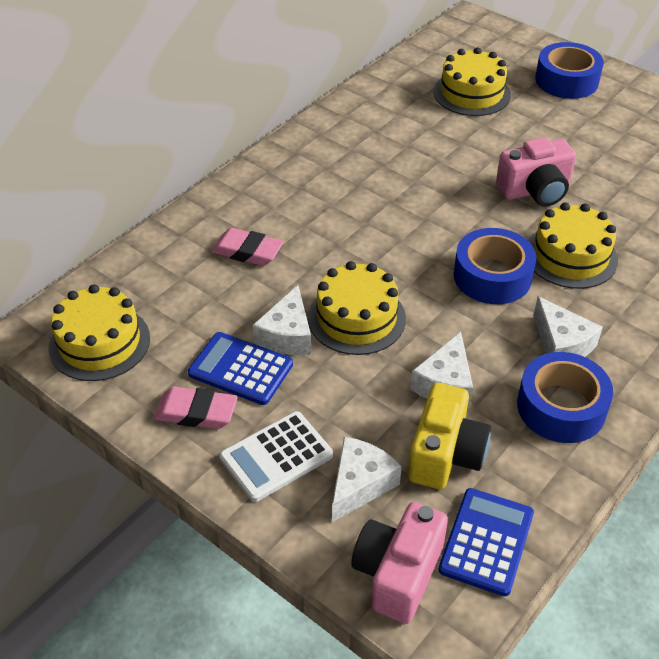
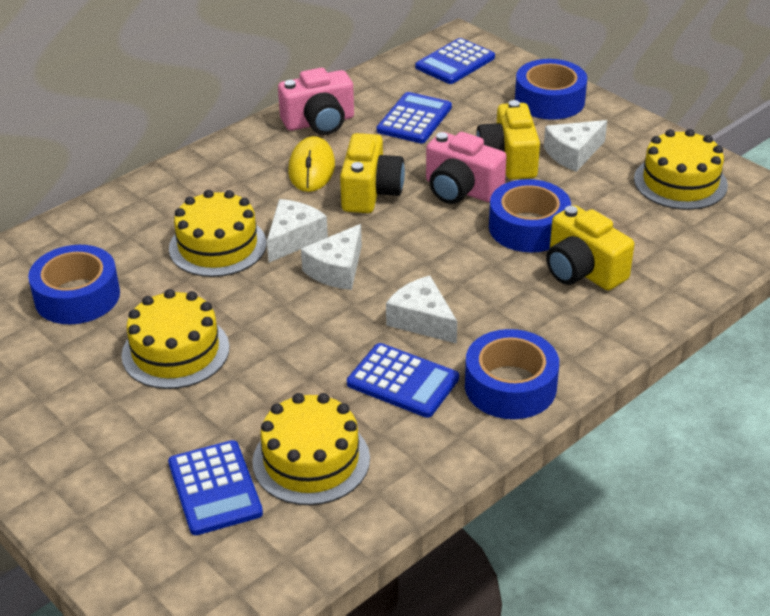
blue calculator: [188,332,293,405] [439,488,534,596] = 2 -> [168,440,263,535] [347,343,459,418] [377,92,452,143] [415,38,495,84] = 4
blue tape: [454,228,536,304] [517,352,613,443] [535,42,604,99] = 3 -> [28,245,120,324] [465,329,559,419] [489,179,571,252] [515,59,587,120] = 4
pink eraser: [154,386,238,429] [211,228,284,266] = 2 -> none = 0
white calculator: [219,411,333,502] = 1 -> none = 0
yellow camera: [408,383,491,489] = 1 -> [340,133,405,213] [476,100,540,180] [546,205,634,290] = 3
yellow mouse: none = 0 -> [288,136,335,192] = 1

